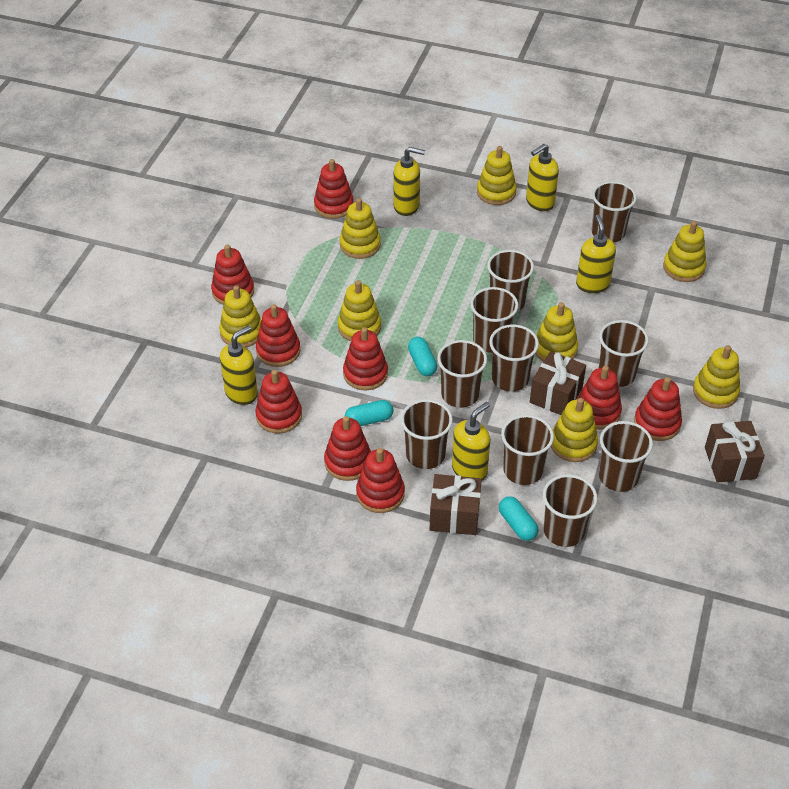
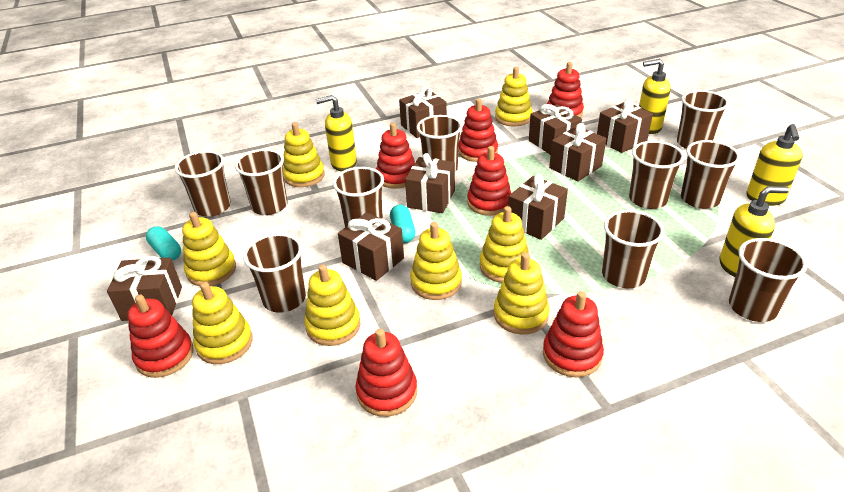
brown gift: [429,474,482,535] [530,351,586,415] [705,421,765,483] = 3 -> [107,256,182,321] [338,212,404,281] [399,87,447,138] [405,153,455,213] [508,174,568,240] [529,104,582,155] [549,123,606,182] [597,98,653,153] = 8
red stacking toy: [211,245,254,305] [255,370,302,434] [256,304,300,367] [314,159,354,219] [324,416,371,481] [343,327,388,390] [356,448,405,513] [577,366,622,430] [634,377,682,441] = 9 -> [127,295,194,378] [355,329,417,417] [376,123,415,189] [458,98,498,162] [467,146,511,216] [543,291,604,377] [547,62,584,117] = 7
turquoise capsule: [345,400,394,426] [408,337,437,376] [499,496,539,541] = 3 -> [146,226,181,261] [390,205,416,243] = 2
yellow soap dispenser: [220,325,258,405] [394,147,425,216] [452,402,490,480] [526,144,559,211] [576,215,616,293] = 5 -> [316,95,357,171] [639,59,671,134] [719,186,789,277] [746,124,803,206] = 4

